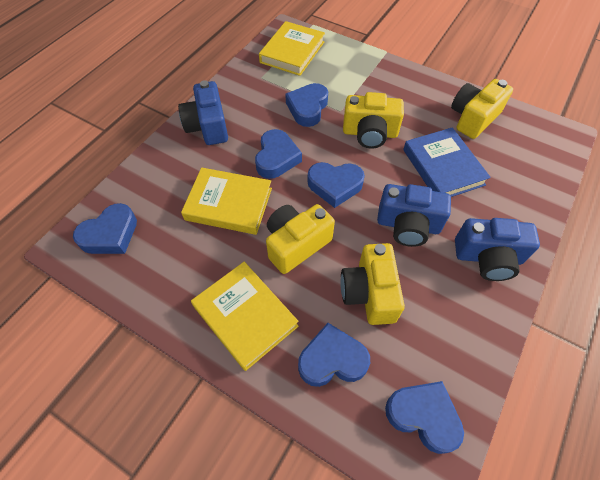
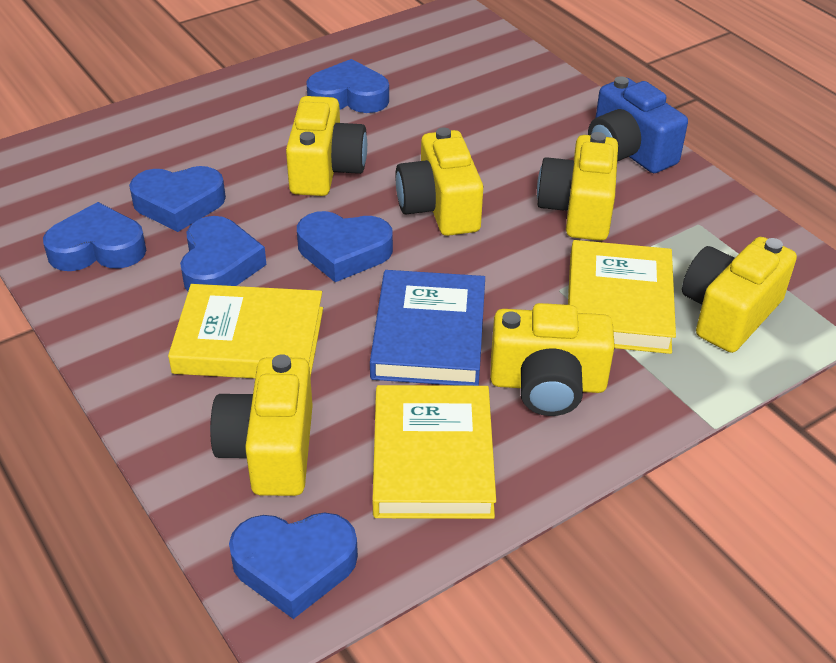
blue camera: [178,80,228,145] [377,184,451,247] [455,218,540,281] = 3 -> [588,76,688,173] = 1
yellow camera: [266,204,335,274] [340,243,405,325] [343,92,404,149] [451,79,513,139] = 4 -> [210,354,313,496] [286,96,367,196] [395,127,483,236] [490,303,615,416] [537,132,618,241] [682,237,797,353] = 6

